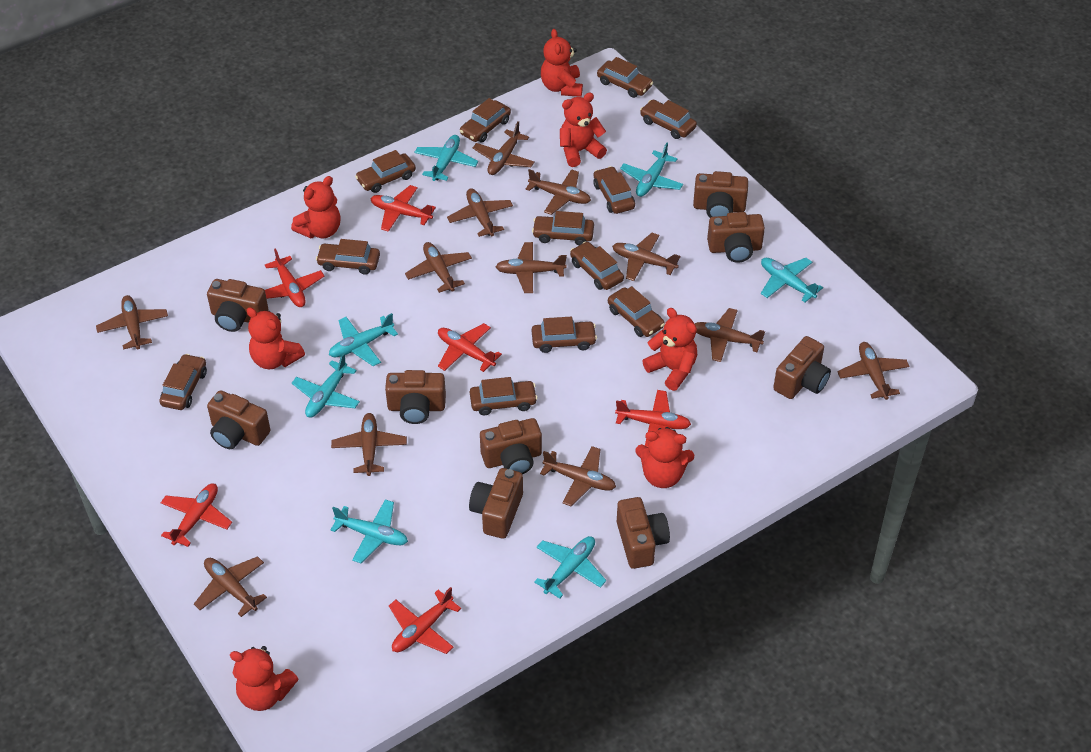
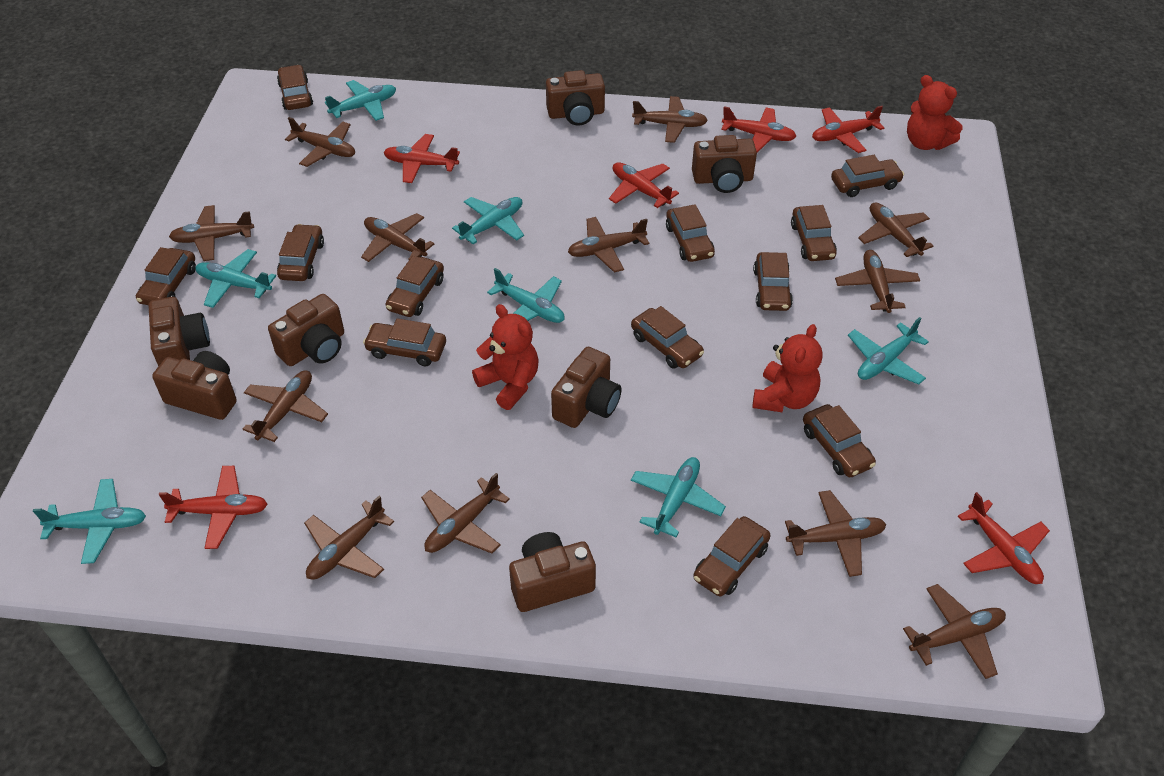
brown camera: [207,279,268,332] [207,390,270,449] [385,370,446,424] [469,468,523,539] [480,418,542,474] [617,497,670,569] [693,171,748,218] [707,212,765,263] [773,336,831,399] = 9 -> [149,297,210,366] [152,351,237,420] [268,294,344,366] [509,532,596,612] [546,70,605,126] [551,347,622,428] [692,135,757,193] = 7
red teddy bear: [230,646,298,711] [247,307,305,369] [291,176,341,238] [541,29,583,97] [560,93,607,167] [635,427,694,488] [643,308,697,391] = 7 -> [472,304,538,410] [752,324,823,412] [907,75,963,150] = 3

